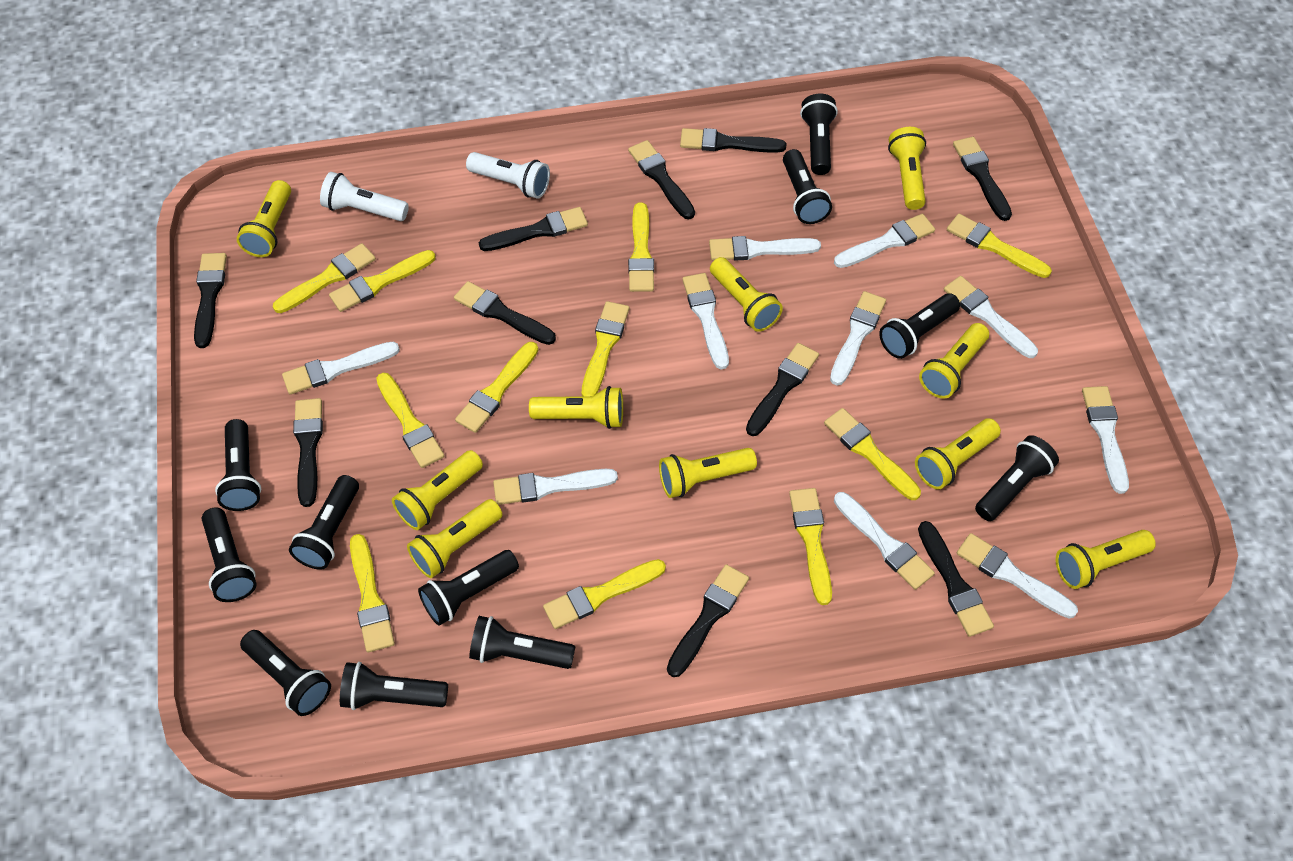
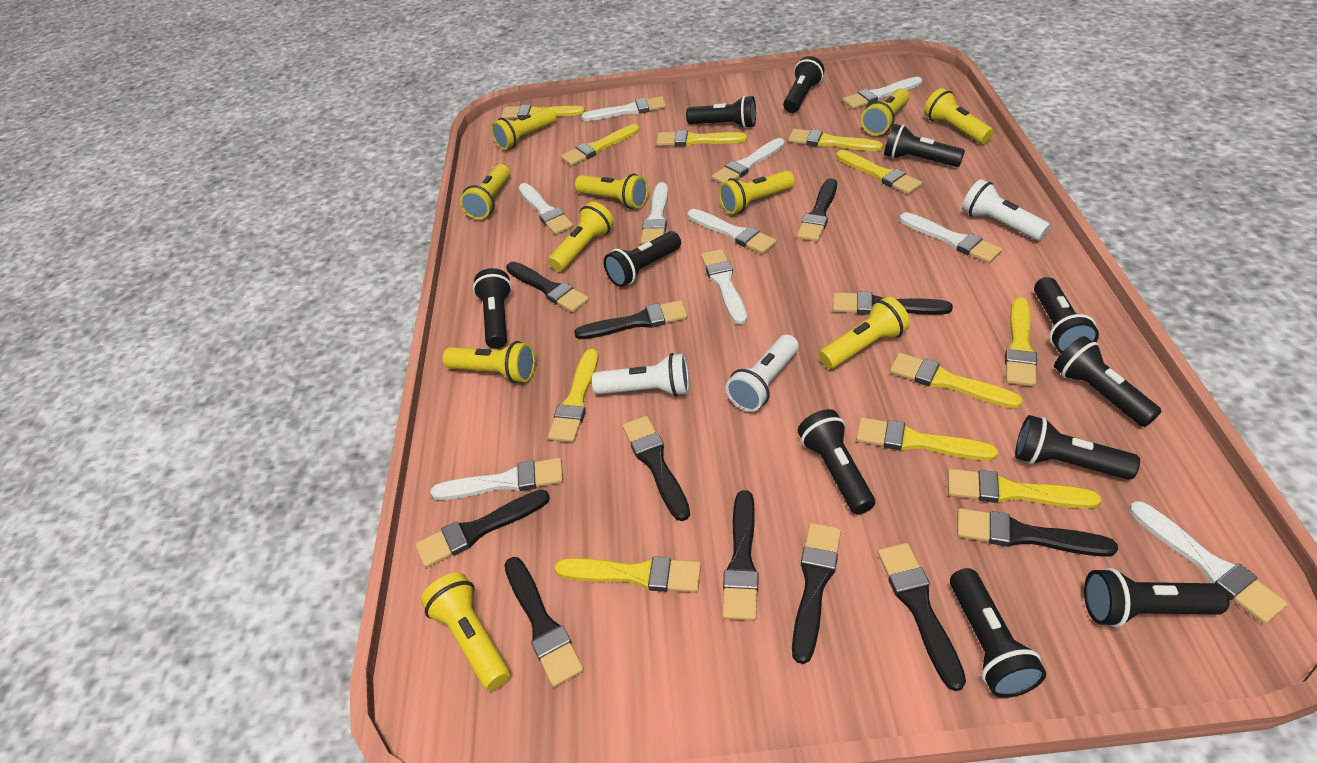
black brush: [194,253,227,348] [293,398,323,507] [454,281,556,345] [479,207,588,251] [628,140,695,219] [667,564,749,677] [680,128,786,153] [746,343,819,436] [918,521,994,637] [953,137,1012,221] = 10 -> [415,489,550,568] [504,557,584,687] [506,262,589,312] [574,300,688,339] [622,416,690,521] [722,490,759,621] [792,523,841,664] [797,178,837,241] [833,292,953,315] [878,543,966,691] [957,508,1118,557] = 11
white flashlight: [320,172,409,221] [466,152,550,198] = 2 -> [592,353,689,397] [726,335,799,412] [962,179,1050,241] = 3

